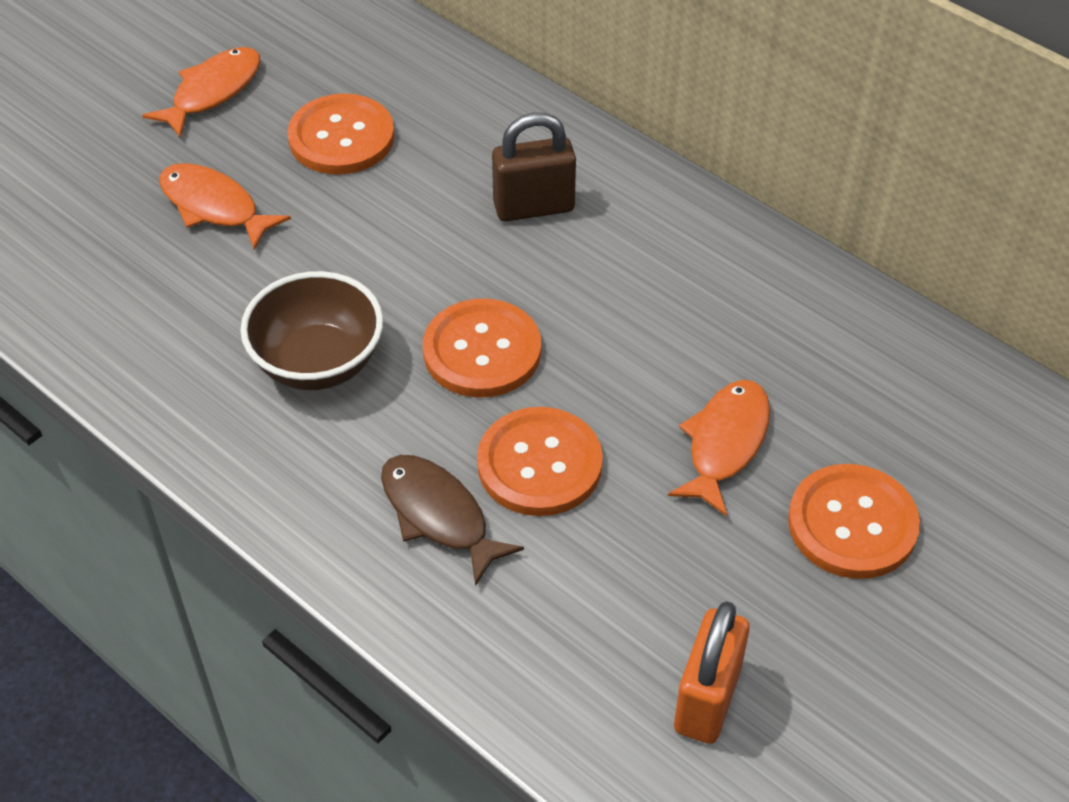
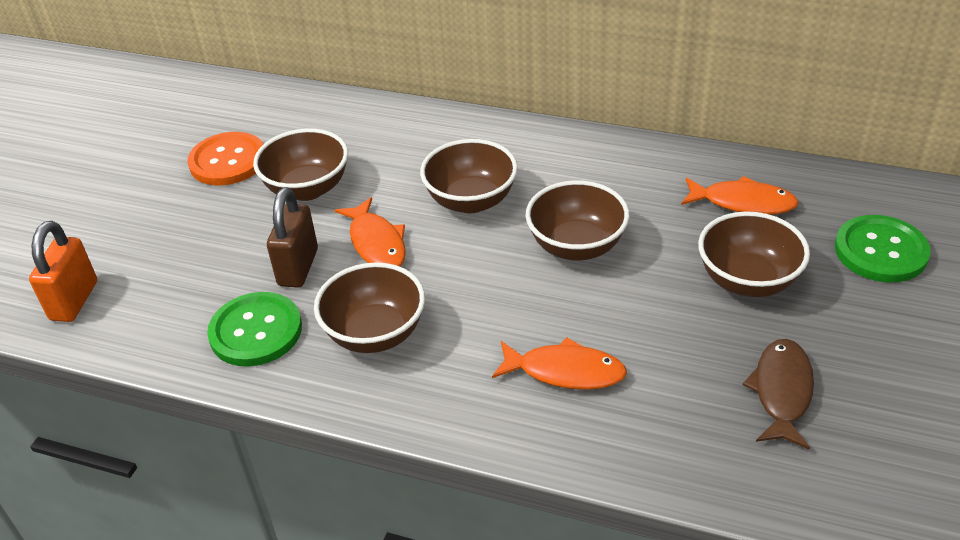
brown bowl: [240,271,383,390] = 1 -> [253,128,348,201] [314,262,425,353] [420,139,518,213] [526,180,630,261] [698,211,810,297] = 5
green button: none = 0 -> [207,292,302,367] [835,215,931,282] = 2
orange button: [288,94,394,175] [423,299,541,398] [477,407,603,516] [788,464,920,579] = 4 -> [188,132,263,185] = 1

